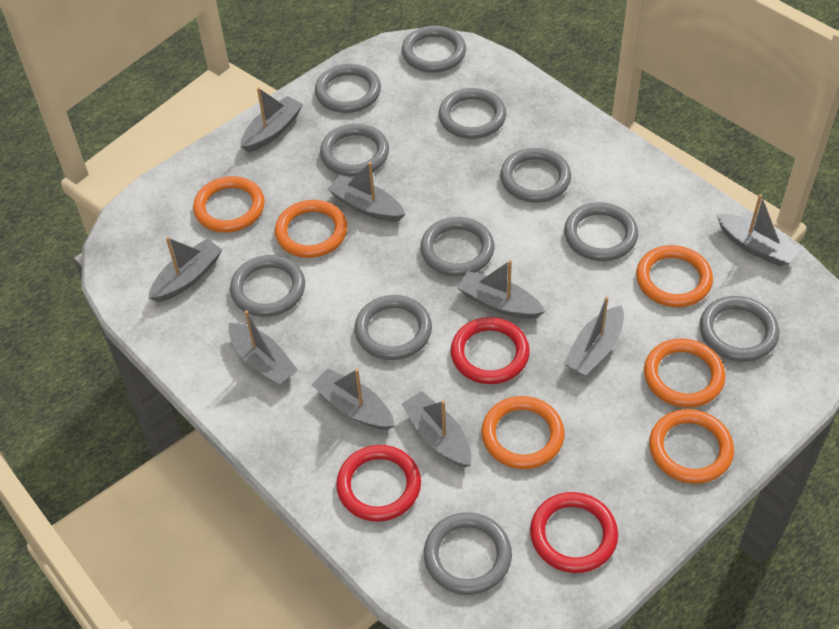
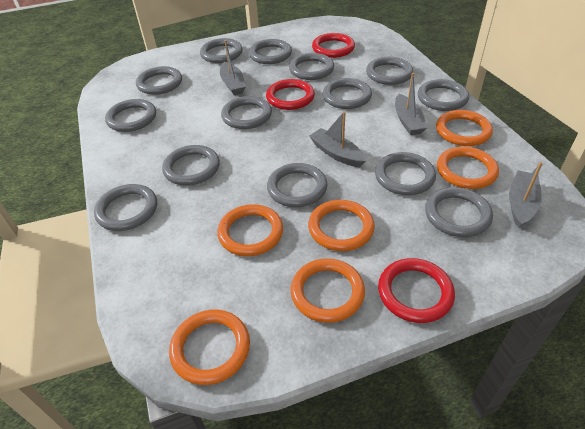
grey boat: [148,237,222,302] [228,310,298,385] [241,87,303,152] [312,368,395,430] [328,162,406,222] [401,391,472,467] [457,260,546,319] [564,296,624,376] [716,194,800,266] = 9 -> [220,40,246,95] [309,111,366,167] [395,73,427,135] [509,162,543,228] = 4
grey ring: [230,255,305,317] [315,64,381,113] [320,124,389,177] [354,295,432,360] [402,25,466,73] [421,217,494,276] [424,512,512,595] [439,88,506,139] [500,148,571,203] [564,202,638,261] [699,296,779,362] = 11 -> [94,184,157,231] [105,99,156,132] [136,66,182,95] [162,145,220,186] [200,38,243,63] [221,96,272,129] [249,39,292,64] [267,163,327,207] [289,53,334,80] [323,78,372,109] [366,57,413,85] [375,152,436,195] [418,79,469,111] [425,187,493,237] = 14

